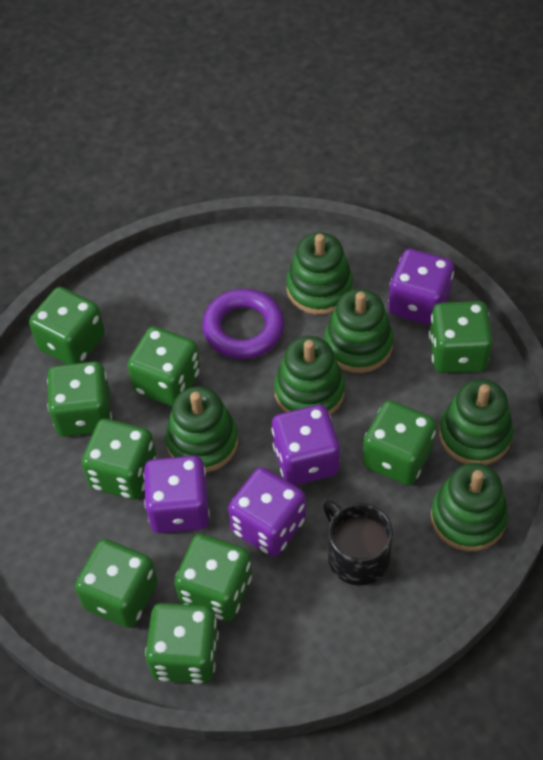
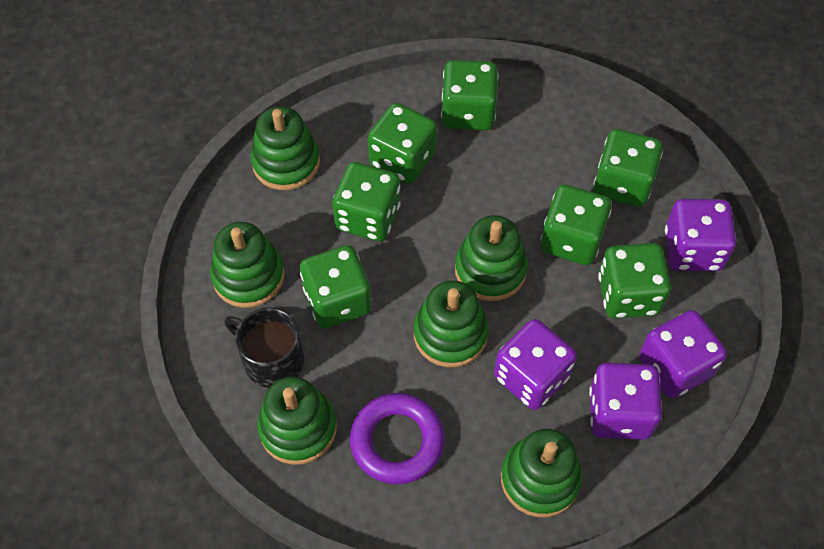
green dice: [29,287,105,364] [47,361,112,437] [75,539,158,628] [81,419,156,500] [127,326,200,406] [145,603,219,684] [174,534,252,621] [362,400,436,485] [429,301,493,373] = 9 -> [300,245,372,328] [332,162,401,241] [368,103,437,184] [441,60,498,130] [541,185,611,265] [594,129,663,207] [598,243,671,319] = 7

